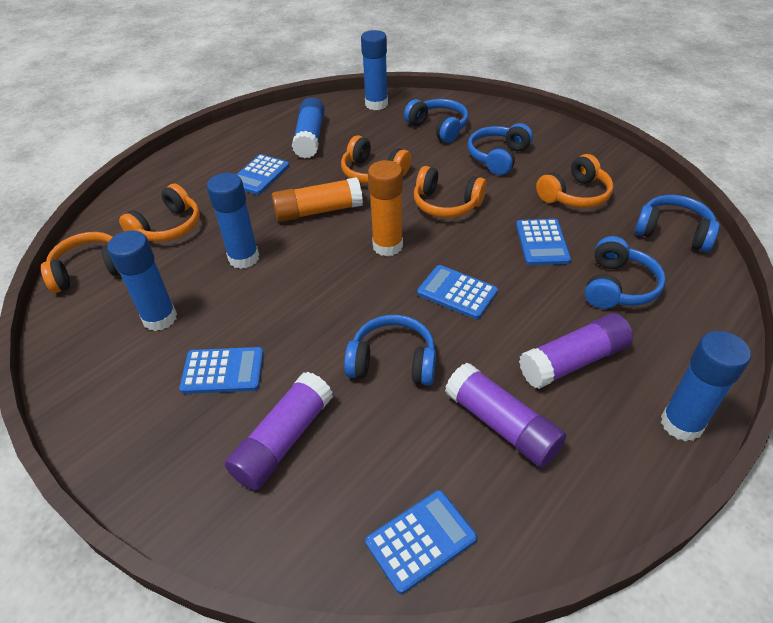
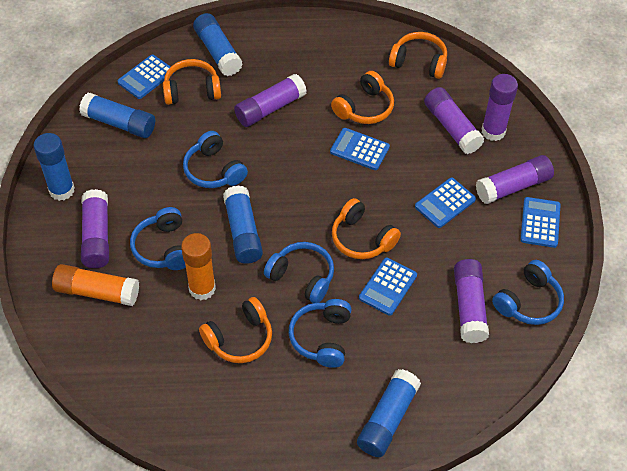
purple glue stick: [225,372,333,490] [445,363,566,468] [519,313,633,389] = 3 -> [81,189,109,268] [234,74,307,127] [424,87,484,154] [454,259,489,343] [476,155,554,204] [482,74,518,141] = 6

